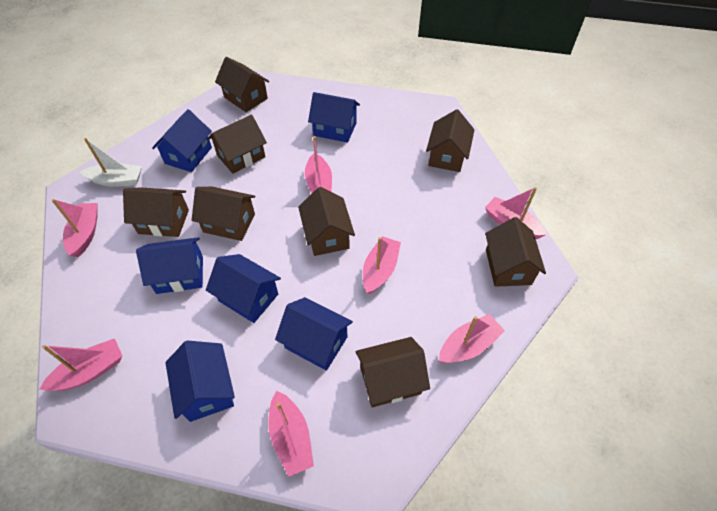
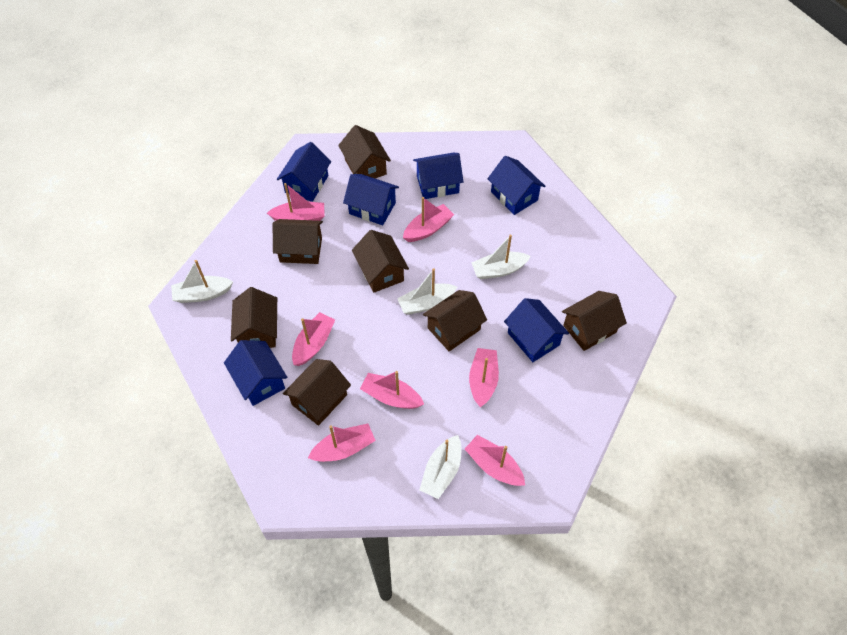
brown house: [123,187,189,237] [192,187,255,241] [208,115,267,174] [215,57,269,112] [298,187,355,256] [355,337,430,407] [426,109,474,172] [485,217,546,287] = 8 -> [231,287,277,348] [273,219,323,264] [283,359,351,426] [338,125,391,178] [352,230,409,293] [423,290,487,351] [562,291,627,351] = 7
white boat: [80,138,142,187] = 1 -> [171,260,233,303] [397,268,457,315] [419,435,461,499] [471,235,531,279] = 4

